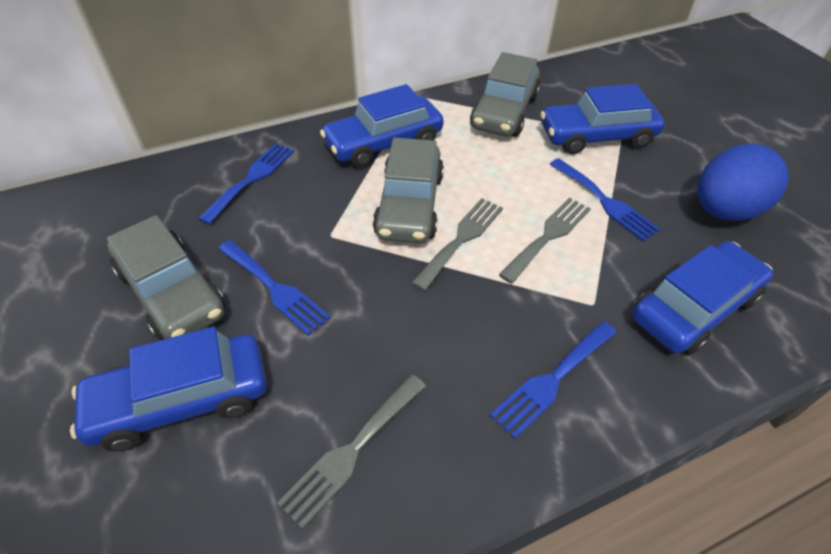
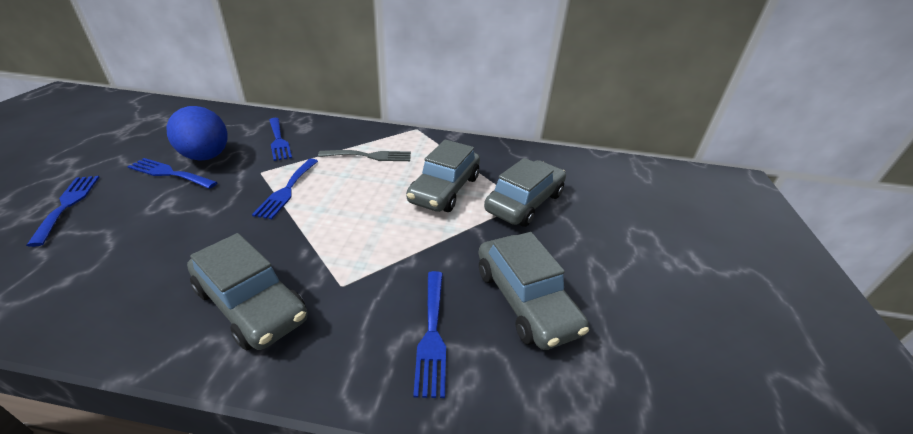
blue car: [70,327,267,452] [320,84,444,168] [540,84,665,154] [632,241,773,355] = 4 -> none = 0
blue fork: [198,143,295,224] [218,240,331,336] [490,321,617,439] [550,158,660,241] = 4 -> [26,176,100,247] [127,158,218,189] [252,159,318,219] [269,118,292,161] [413,271,446,398] = 5
grey car: [107,215,225,340] [373,137,444,243] [470,52,540,137] = 3 -> [187,233,308,350] [406,140,480,212] [479,232,589,350] [484,158,566,227] = 4
grey fork: [277,375,426,529] [412,198,503,291] [499,198,591,284] = 3 -> [318,150,411,161] = 1

